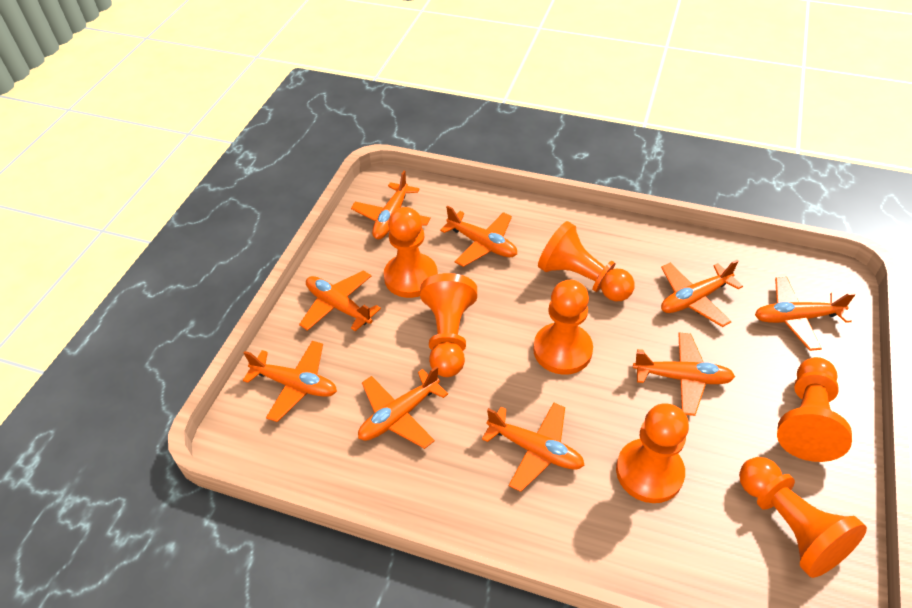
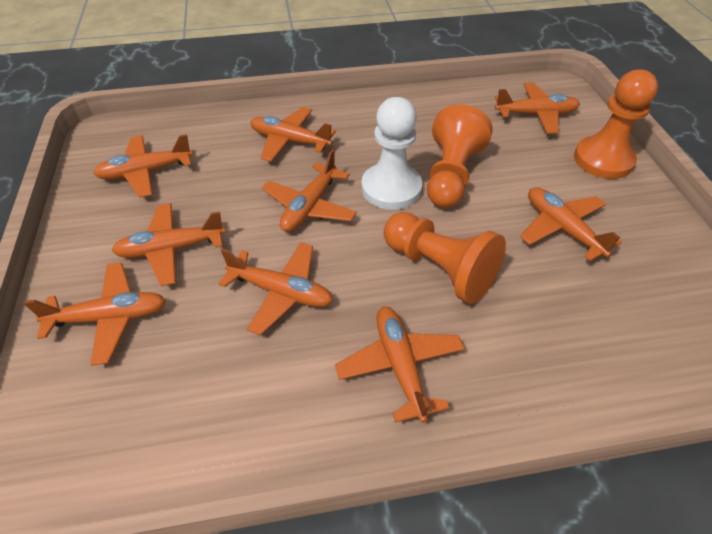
orange pawn: [384,207,438,298] [420,273,477,377] [533,280,593,375] [538,221,635,302] [616,403,689,503] [739,457,867,578] [777,357,852,462] = 7 -> [383,212,506,304] [427,105,493,208] [574,69,658,179] = 3
white pawn: none = 0 -> [361,97,422,210] = 1

